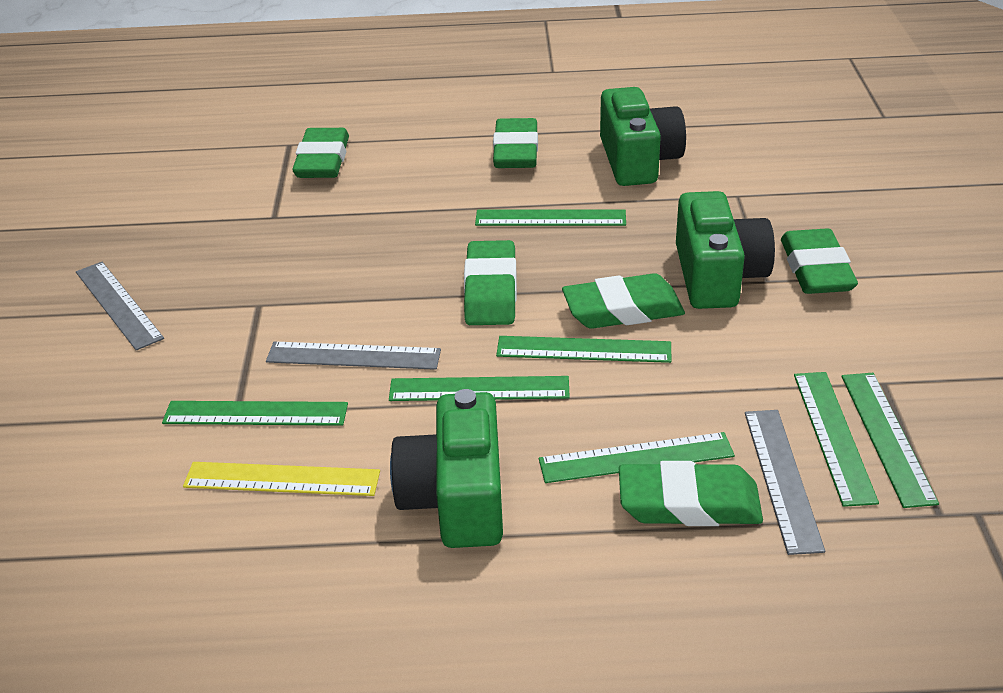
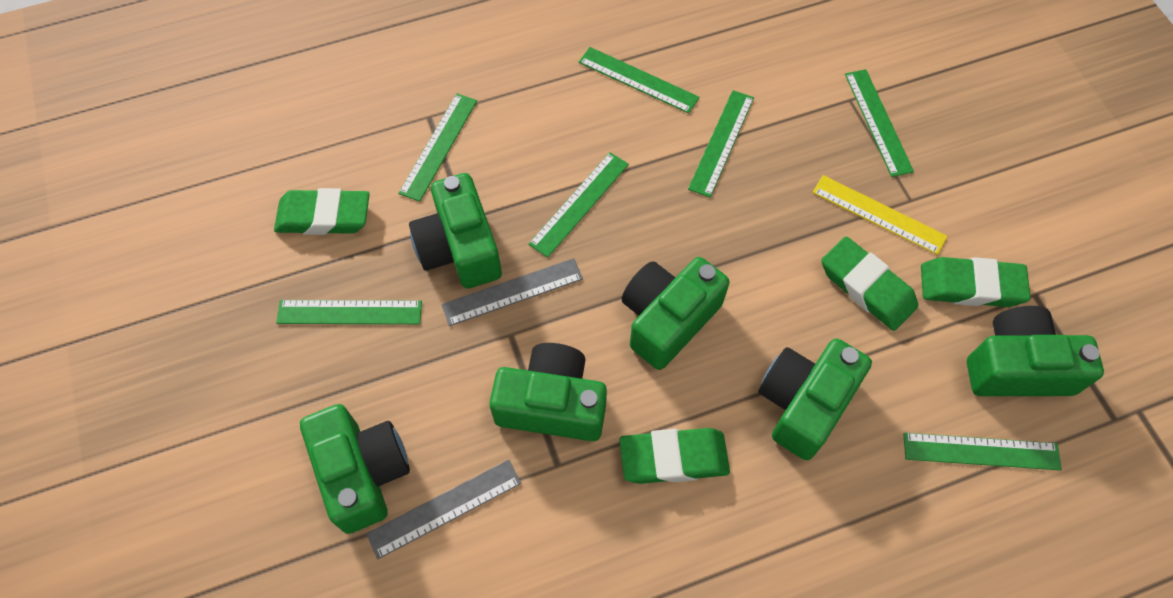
green camera: [390,389,503,548] [600,87,686,186] [676,191,775,309] = 3 -> [300,404,410,534] [409,173,502,288] [489,343,607,441] [622,257,730,370] [758,339,872,460] [967,306,1104,396] = 6
green eraser: [292,128,349,178] [464,240,517,325] [493,118,538,168] [562,273,685,329] [619,461,763,526] [781,228,858,294] = 6 -> [274,188,370,235] [619,428,730,484] [821,237,918,331] [921,257,1031,307] = 4
grey ruler: [76,262,164,350] [266,342,441,370] [745,410,825,555] = 3 -> [366,460,521,559] [441,258,583,326] = 2

